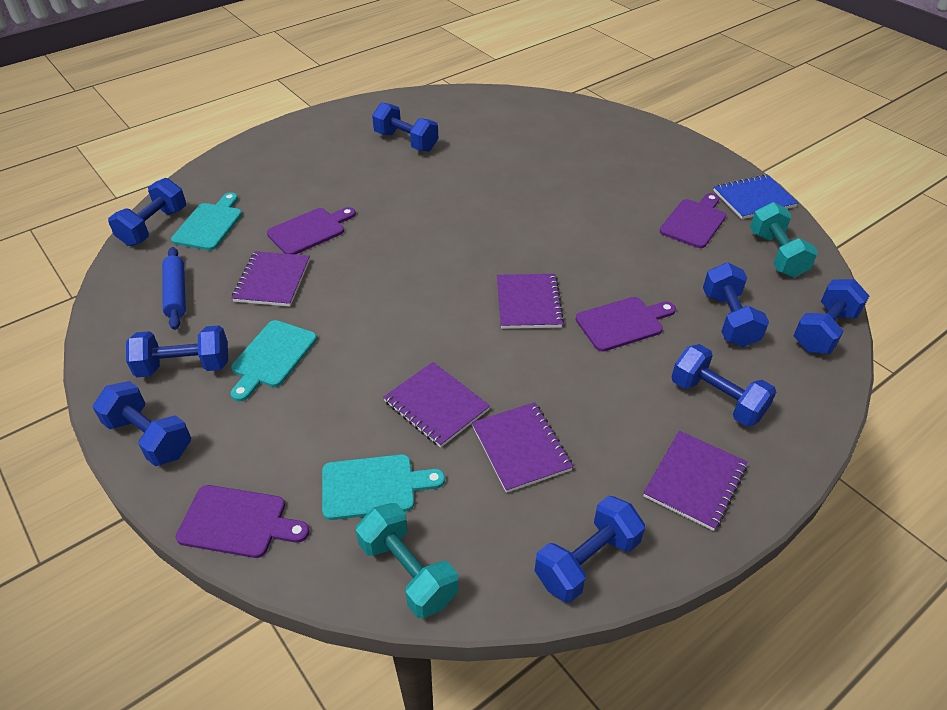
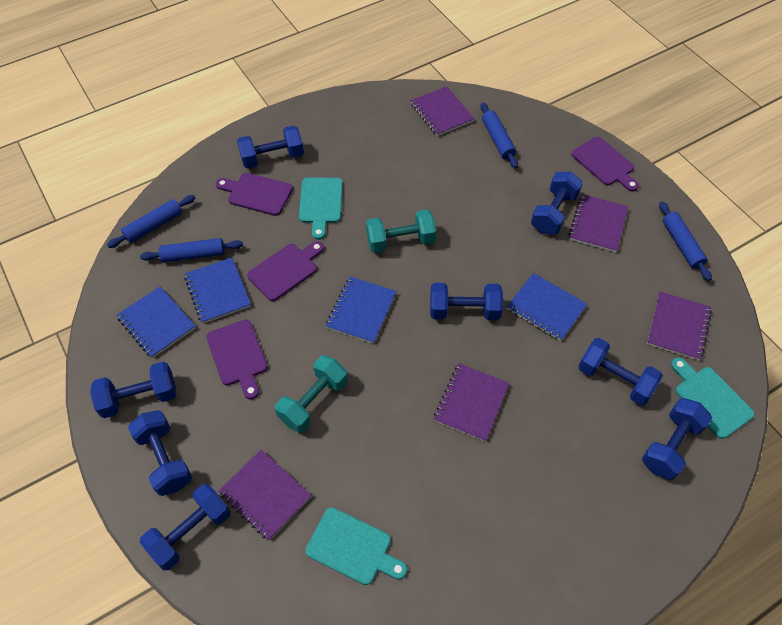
blue notebook: [713,174,798,219] = 1 -> [116,286,196,358] [184,258,251,324] [326,276,397,344] [507,273,587,341] = 4
blue rolling pin: [162,247,186,330] = 1 -> [107,195,195,248] [140,238,243,263] [480,103,518,169] [659,201,712,281] = 4

